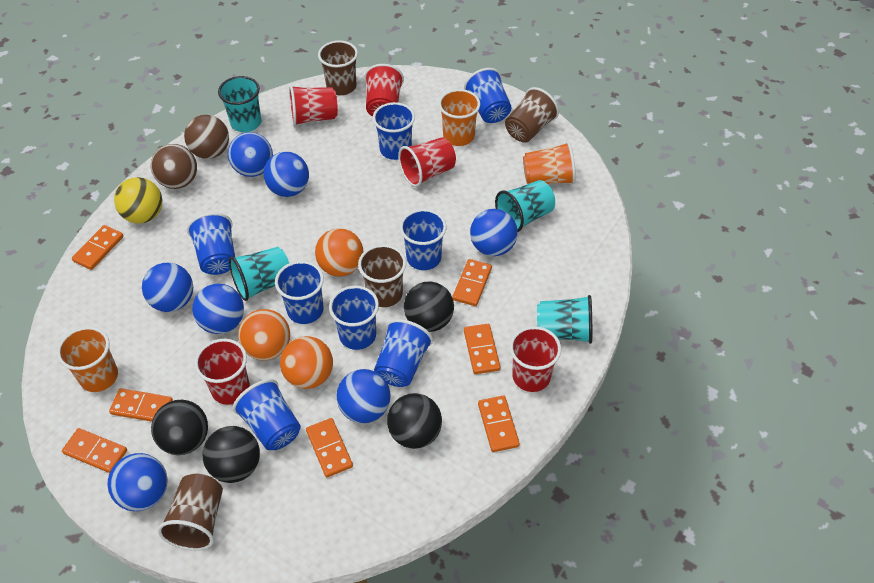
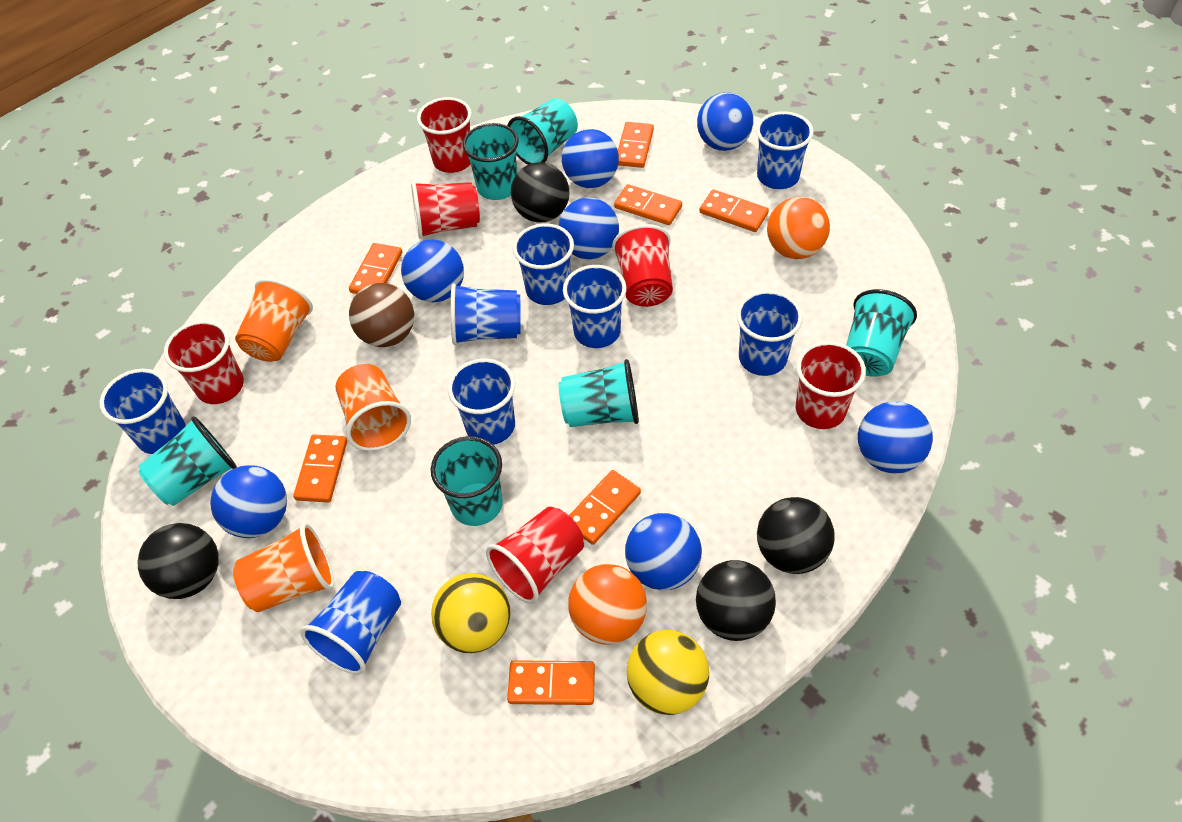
brown ball: [151,144,197,189] [184,115,229,159] = 2 -> [349,283,414,347] = 1
brown cup: [158,474,223,551] [318,40,358,95] [358,245,406,307] [505,87,559,142] = 4 -> none = 0
orange ball: [238,309,290,360] [280,336,333,389] [315,228,364,277] = 3 -> [568,564,647,645] [767,197,830,259] = 2
red cup: [194,339,250,405] [289,85,338,126] [365,64,404,116] [398,137,456,187] [510,326,561,392] = 5 -> [164,320,244,404] [411,181,480,239] [417,97,472,173] [486,507,584,604] [612,224,673,307] [796,341,866,429] = 6
turquoise cup: [218,76,262,132] [229,247,289,301] [495,180,555,232] [537,295,592,344] = 4 -> [138,416,237,506] [431,436,503,526] [463,123,519,200] [507,98,578,165] [559,359,639,427] [846,289,917,377] = 6
yellow ball: [114,177,162,224] = 1 -> [431,573,511,653] [627,630,709,715] = 2

